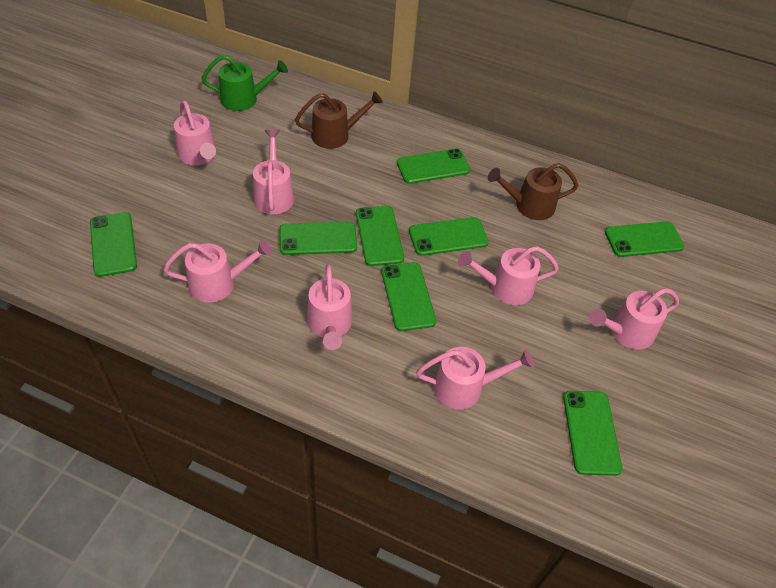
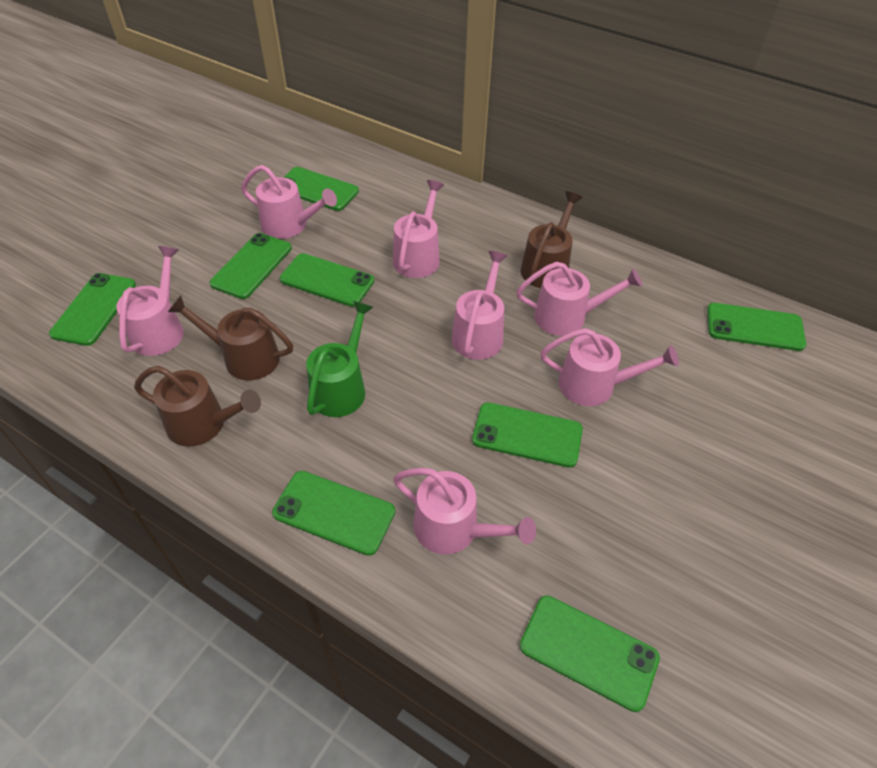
brown watering can: [295,91,383,149] [488,163,578,220] = 2 -> [134,366,261,447] [168,295,293,381] [521,191,582,288] = 3

